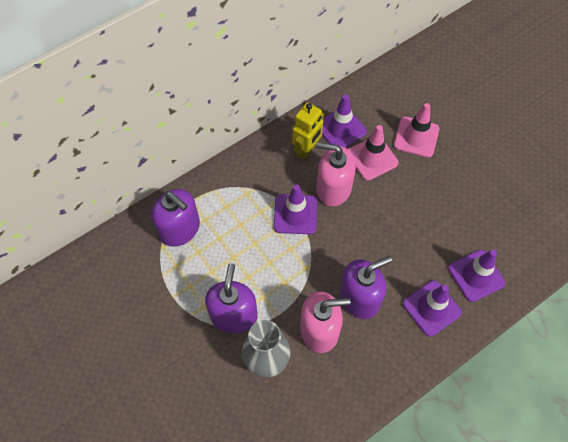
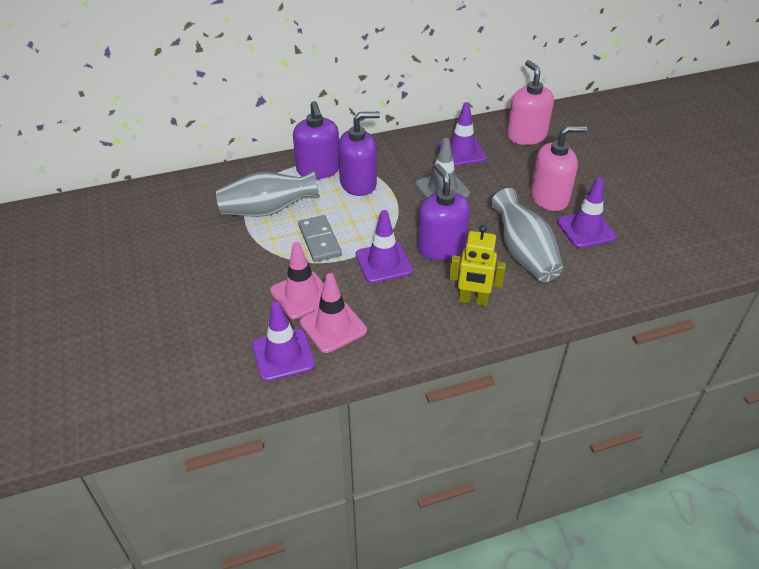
grey domino: none = 0 -> [298,215,342,262] = 1
grey traffic cone: none = 0 -> [415,138,470,198] = 1
grey vase: [242,320,291,378] = 1 -> [216,171,320,217] [490,188,563,282] = 2

